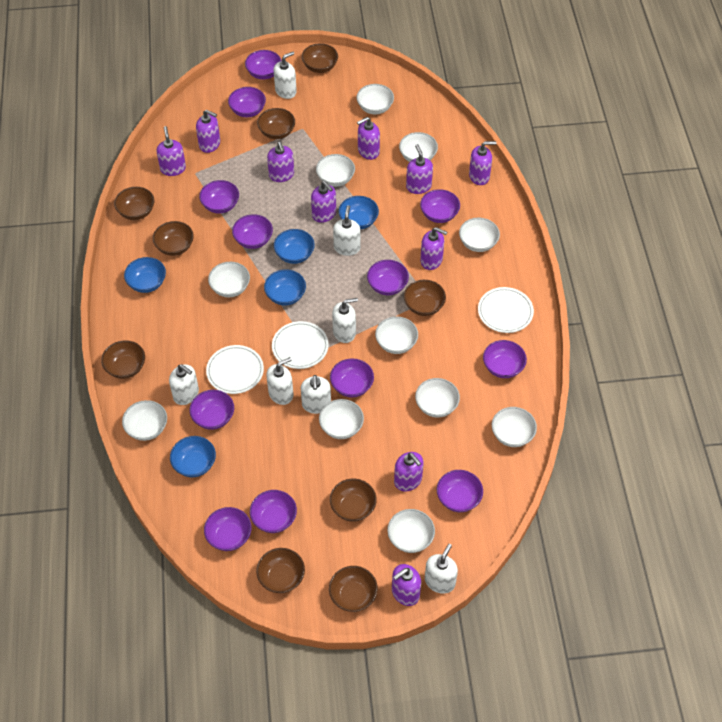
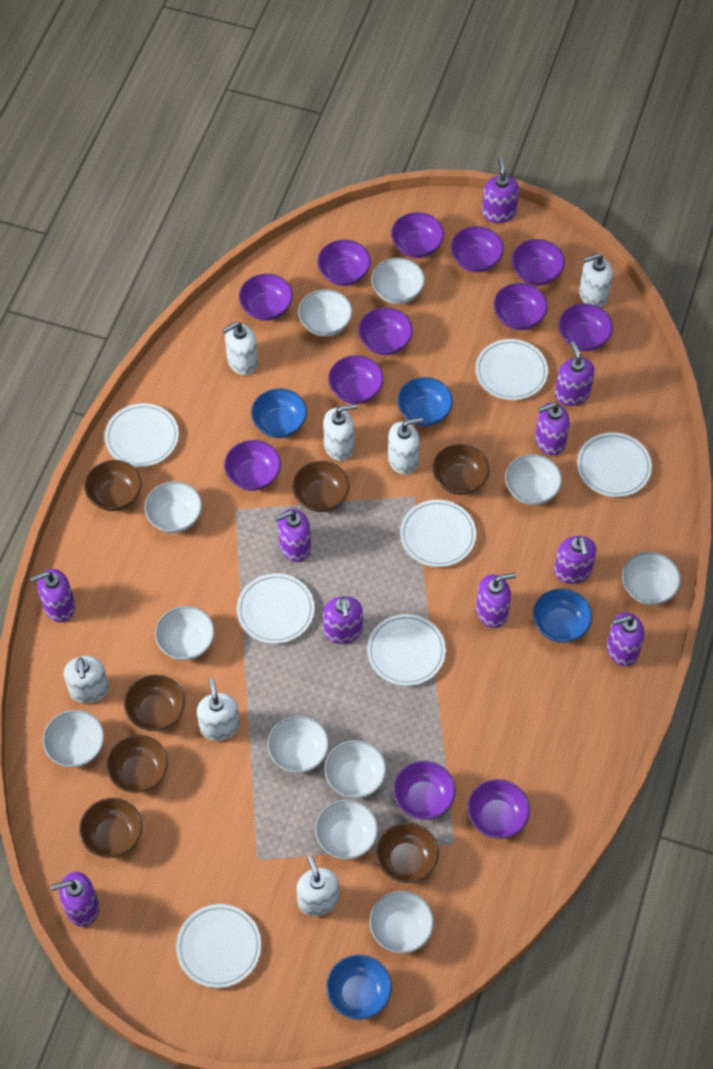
blue bowl: [124,257,166,293] [170,436,216,477] [264,269,306,306] [274,229,315,264] [339,196,379,229] = 5 -> [251,388,307,438] [326,955,392,1020] [397,377,453,426] [533,588,592,643] = 4
brown bowl: [101,340,145,379] [114,187,154,220] [153,221,194,256] [256,548,305,593] [257,108,295,139] [302,43,338,73] [329,566,378,612] [330,479,377,522] [404,280,446,316] = 9 -> [79,798,142,858] [84,460,142,511] [106,735,168,793] [124,675,185,731] [292,461,350,512] [376,822,439,883] [433,444,490,495] = 7
white plate: [206,345,264,394] [272,321,329,369] [478,287,534,333] = 3 -> [105,403,179,467] [176,904,261,988] [237,573,314,644] [367,614,446,686] [400,500,476,567] [475,339,548,400] [577,432,652,497] = 7

